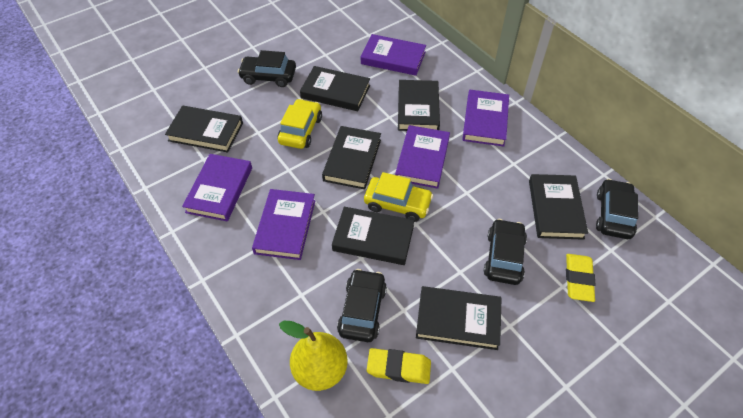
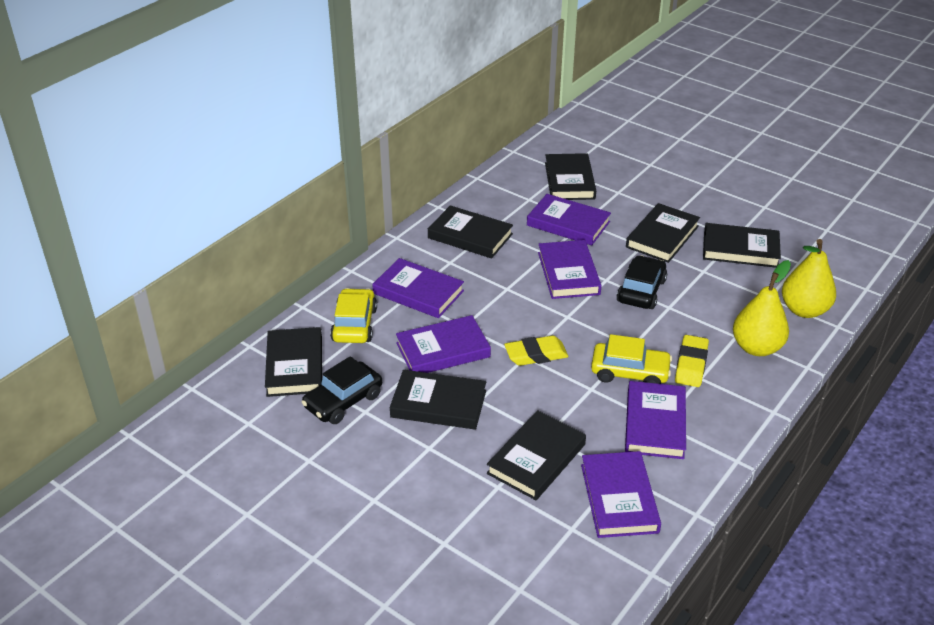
black car: [238,50,296,87] [337,269,387,342] [484,219,527,285] [596,179,639,239] = 4 -> [302,356,382,424] [616,255,667,309] = 2
purple book: [182,154,252,221] [252,189,315,260] [361,34,426,76] [395,125,450,189] [462,90,509,146] = 5 -> [372,258,464,318] [396,315,491,373] [527,194,611,245] [538,240,602,299] [581,451,661,538] [625,381,686,459] = 6
yellow pear: [279,320,348,391] = 1 -> [733,260,791,356] [782,239,836,318] = 2

